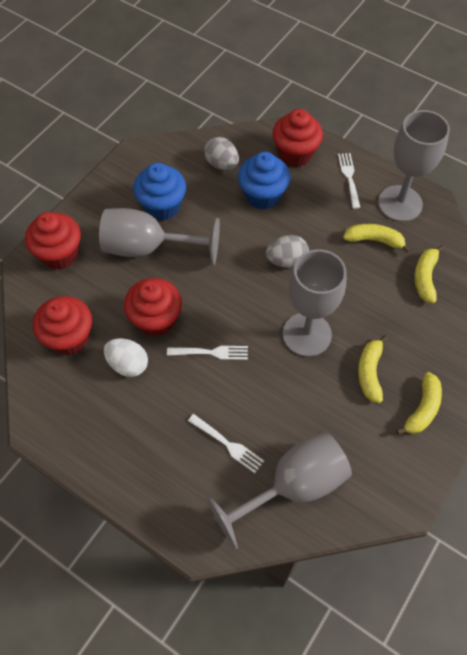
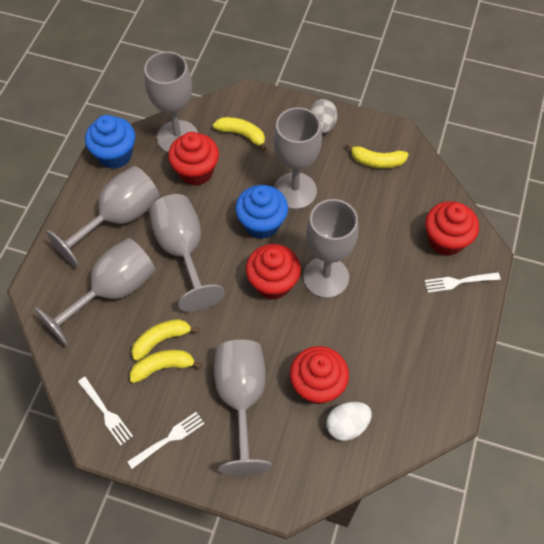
grey egg: [204,137,239,170] [266,235,309,268] = 2 -> [310,99,338,134] = 1
grey goblet: [99,208,220,265] [207,432,352,550] [283,249,347,357] [378,110,450,222] = 4 -> [34,238,155,346] [46,166,160,267] [144,51,198,153] [149,194,225,312] [214,340,272,475] [273,107,322,209] [303,199,358,298] = 7

